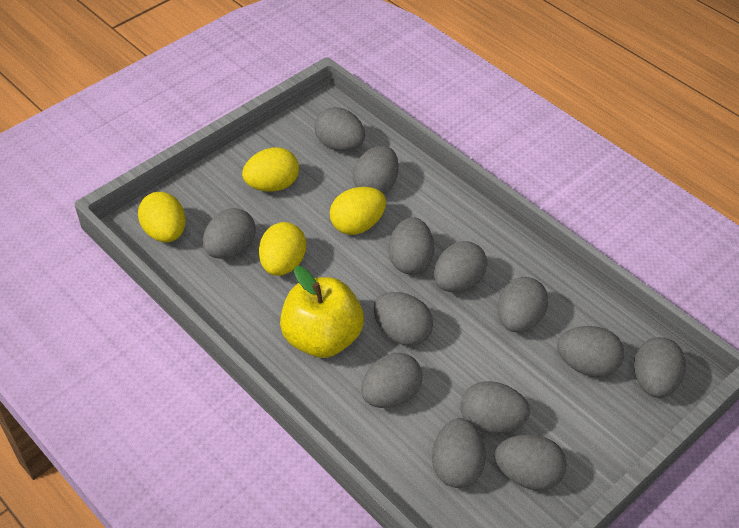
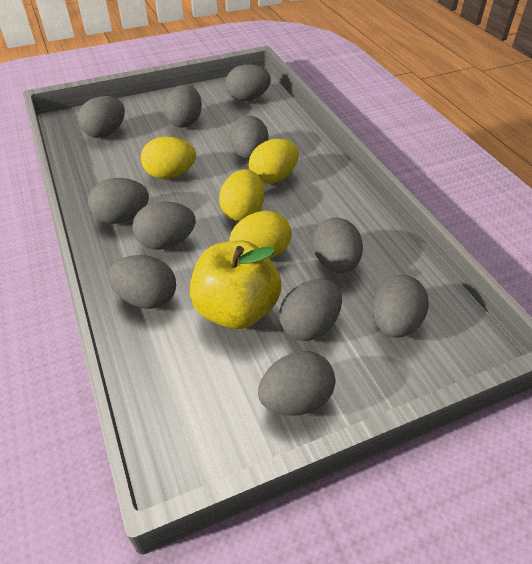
grey egg: [203,208,256,259] [314,107,365,151] [353,146,399,194] [361,353,423,408] [373,292,433,346] [388,217,435,274] [432,418,486,488] [434,241,487,292] [460,381,530,434] [495,434,567,490] [498,277,549,332] [557,326,625,377] [634,337,686,398] = 13 -> [78,96,125,138] [88,178,149,224] [108,255,176,309] [132,201,196,250] [164,85,202,127] [225,64,271,101] [230,115,269,159] [258,351,335,416] [279,279,342,341] [313,218,363,273] [372,275,429,337] = 11

